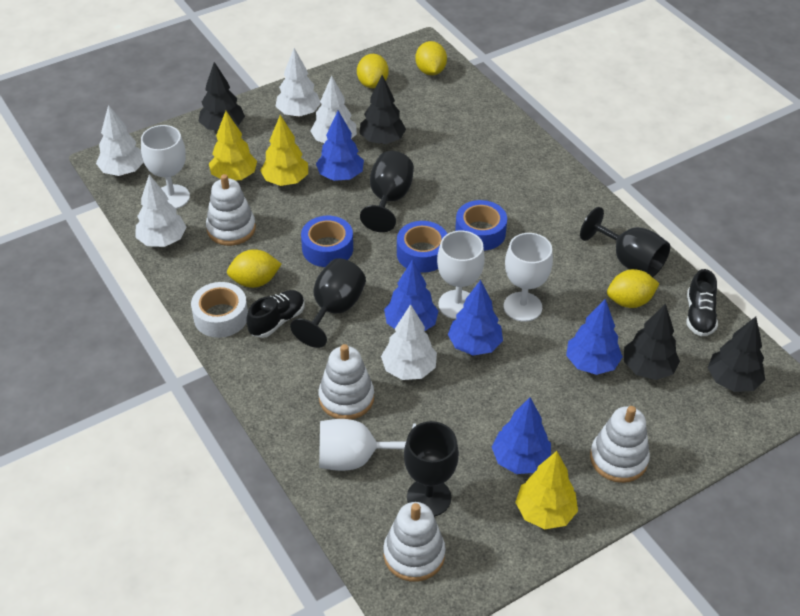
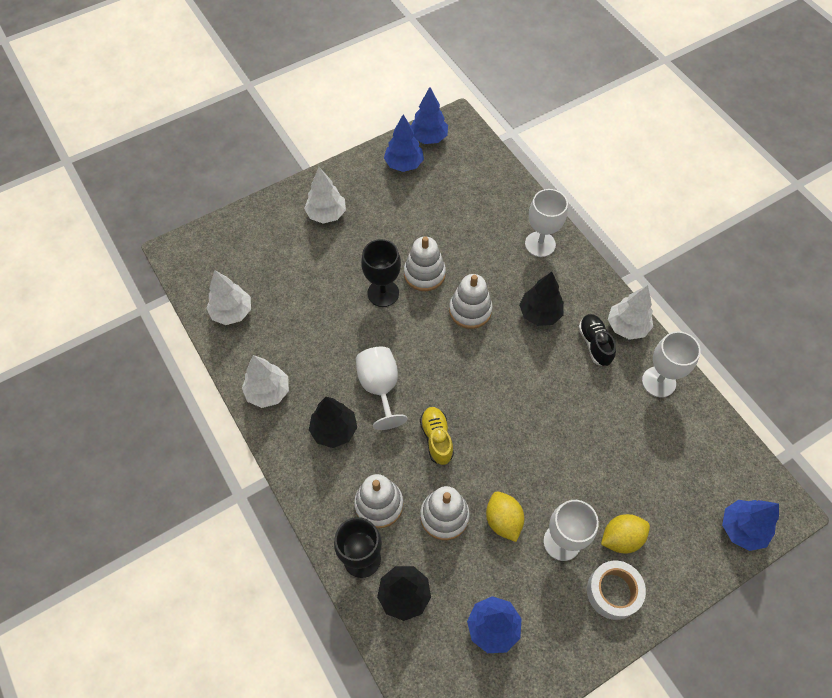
black goblet: [290,258,366,348] [360,151,414,232] [404,421,459,517] [580,207,670,277] = 4 -> [334,517,382,578] [361,239,401,307] = 2
black shoe: [246,290,304,338] [687,269,718,336] = 2 -> [578,314,616,366] = 1
black tree: [198,62,245,130] [360,75,406,144] [624,304,680,380] [707,317,765,392] = 4 -> [309,397,357,448] [377,566,431,621] [519,272,564,326] = 3
blue tape: [301,216,353,267] [397,221,447,273] [455,200,507,251] = 3 -> none = 0
blue tree: [316,110,364,181] [384,259,438,331] [448,280,503,355] [492,397,551,474] [566,299,623,375] = 5 -> [384,114,424,172] [411,87,448,144] [467,596,522,653] [722,500,779,551] = 4
white tree: [96,105,144,176] [135,174,186,247] [276,48,321,117] [310,76,357,143] [381,304,437,380] = 5 -> [207,270,251,325] [242,355,289,408] [304,167,346,224] [608,285,653,340] = 4
yellow lemon: [227,249,281,288] [357,54,389,88] [415,41,447,75] [607,269,660,308] = 4 -> [486,492,524,542] [601,514,650,553] = 2
yellow shoe: none = 0 -> [420,407,454,465] = 1
yellow tree: [209,111,257,180] [260,115,308,186] [515,451,578,529] = 3 -> none = 0

